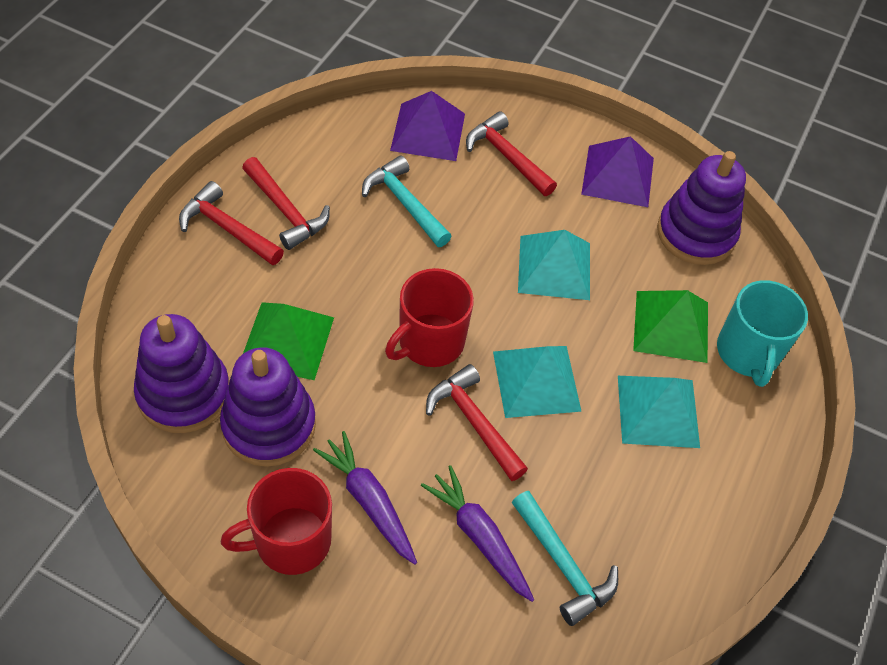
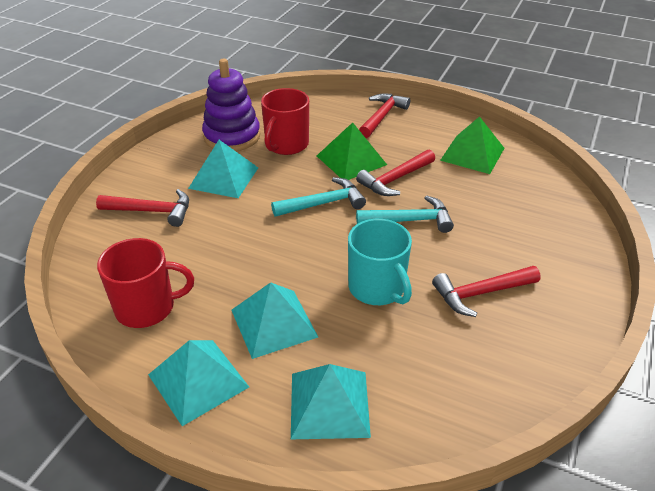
purple carrot: [313,431,417,565] [421,465,534,602] = 2 -> none = 0
purple pyramid: [390,91,465,161] [581,136,654,207] = 2 -> none = 0
purple stacking toy: [134,314,229,433] [220,347,316,467] [657,151,746,265] = 3 -> [202,59,260,151] = 1
turquoise pyramid: [493,346,582,418] [518,230,590,300] [618,376,700,448] = 3 -> [148,340,249,426] [188,140,258,198] [232,282,318,359] [291,364,371,439] = 4

